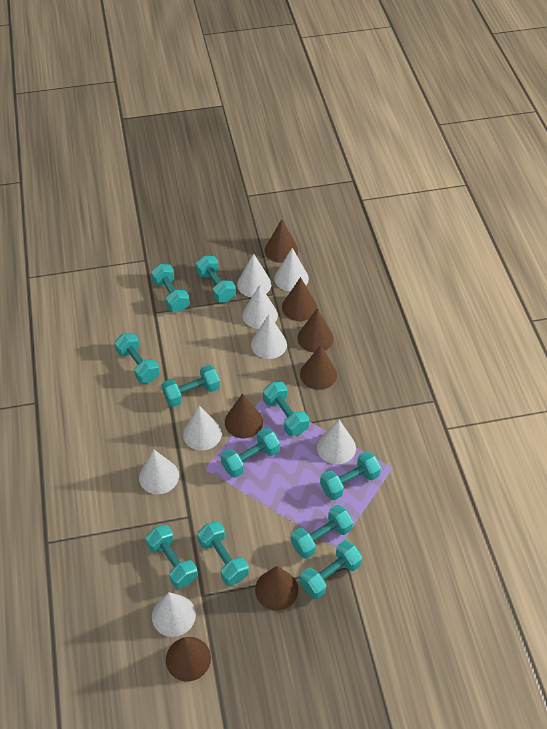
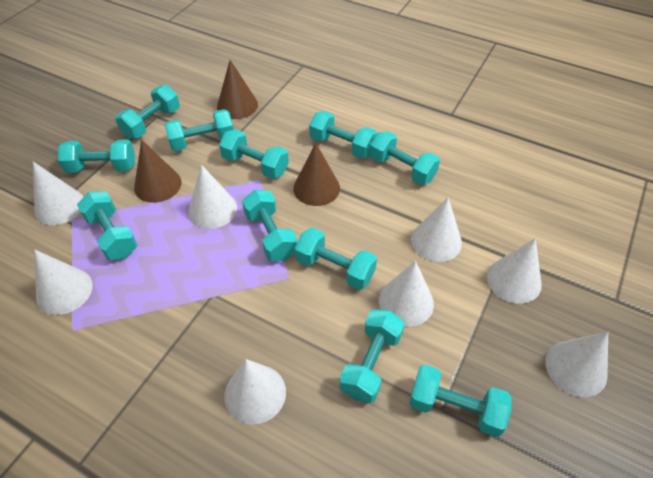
brown cone: [166,637,211,682] [225,394,263,438] [255,566,298,611] [265,219,298,263] [282,277,317,321] [297,308,334,353] [300,345,337,390] = 7 -> [134,140,181,203] [217,60,258,119] [293,143,340,206] = 3

